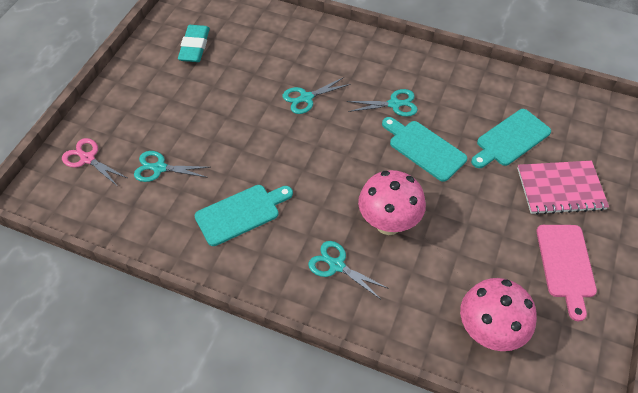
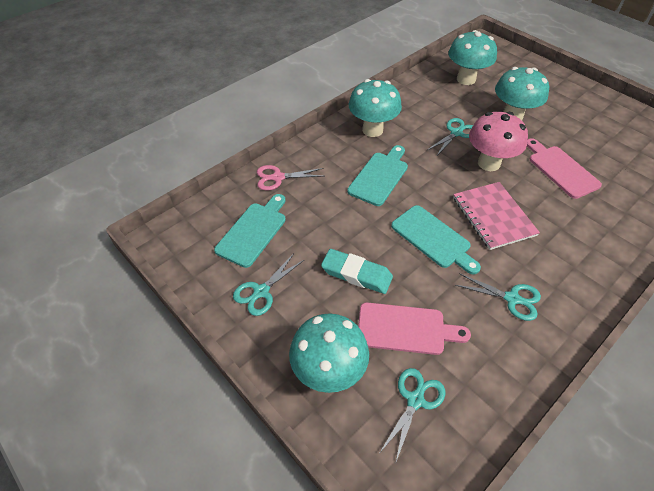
pink cutting board: [536,225,597,321] = 1 -> [358,302,471,355] [527,138,602,199] = 2
pink mushroom: [358,170,426,235] [460,278,537,351] = 2 -> [469,112,528,171] = 1
turquoise mushroom: none = 0 -> [289,313,369,393] [349,79,402,137] [448,30,497,85] [495,67,549,120] = 4

